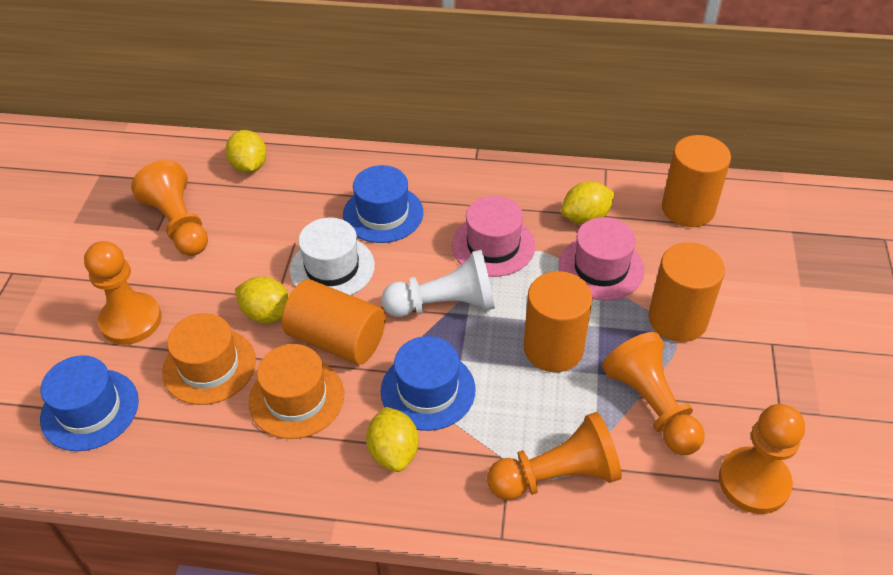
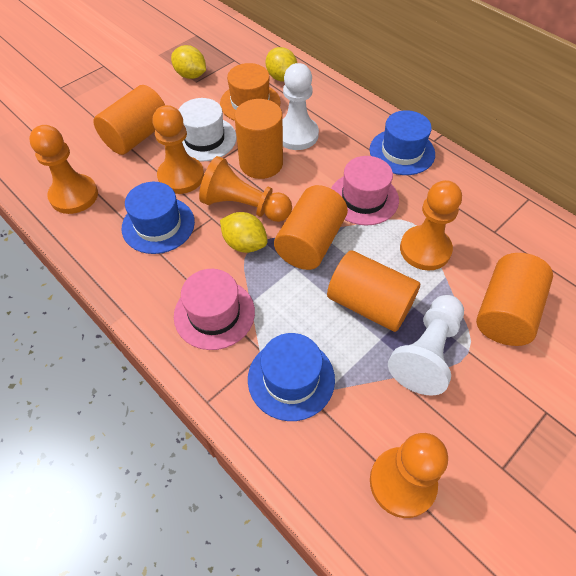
orange cylinder: [282,279,386,365] [524,271,593,372] [648,242,725,342] [662,135,731,227] = 4 -> [93,85,165,155] [234,99,283,179] [274,185,348,270] [327,250,420,332] [476,253,553,346] = 5
orange hat: [162,313,256,405] [248,344,344,439] = 2 -> [220,63,281,121] = 1
white pawn: [381,250,495,317] = 1 -> [283,63,319,150] [388,295,464,396] = 2
yellow lemon: [225,130,267,173] [235,276,290,323] [366,407,419,472] [561,182,615,224] = 4 -> [171,45,206,79] [220,212,268,253] [266,47,297,82] = 3

